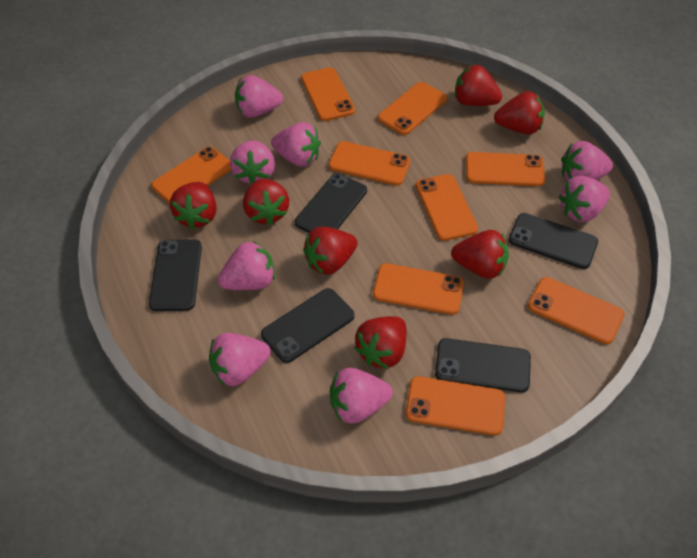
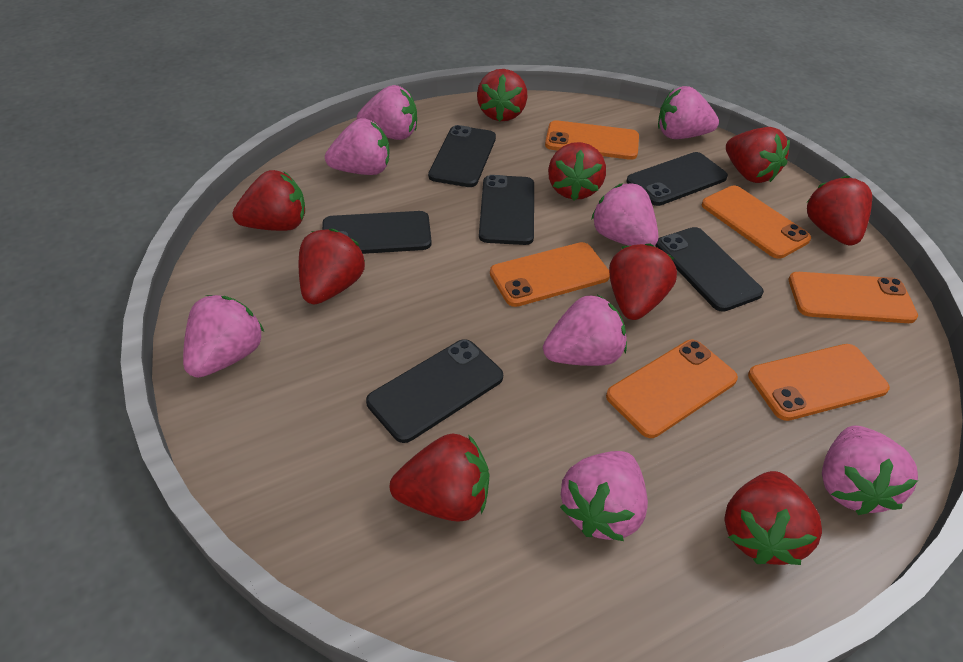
black phone: [149,240,202,311] [261,288,354,363] [295,173,367,233] [435,338,531,393] [509,213,598,269] = 5 -> [322,211,432,254] [366,339,503,443] [428,125,496,187] [479,175,534,245] [627,152,728,206] [656,227,764,312] = 6
orange phone: [151,147,231,204] [301,67,355,121] [329,141,410,186] [373,263,464,315] [378,82,447,135] [406,376,505,435] [416,174,478,241] [466,152,545,186] [528,277,625,344] = 9 -> [490,242,610,307] [545,120,639,160] [606,340,738,438] [702,186,811,259] [748,344,890,421] [789,272,918,323] = 6
red strawberry: [170,182,217,229] [243,179,289,225] [303,227,358,275] [354,316,407,369] [451,230,509,279] [455,65,502,106] [494,91,545,134] = 7 -> [233,170,305,231] [299,229,365,305] [390,433,489,522] [477,69,528,122] [548,142,606,201] [609,243,677,320] [724,471,822,565] [726,127,790,183] [806,176,872,246] = 9

